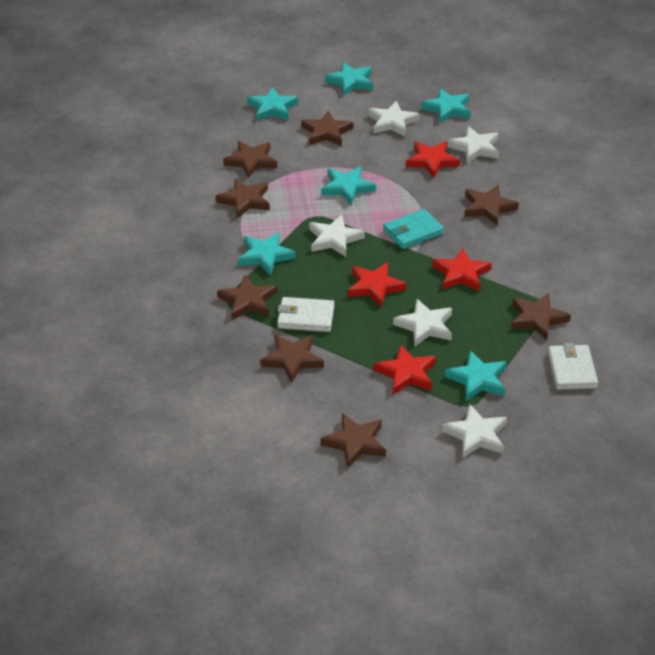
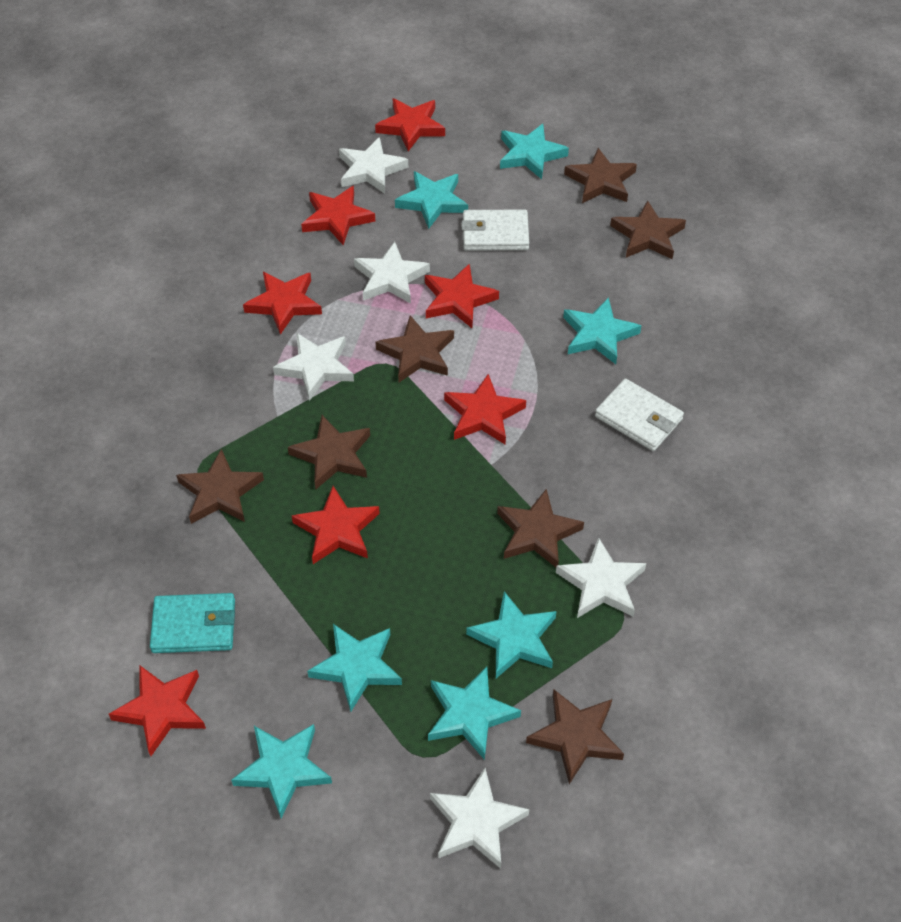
brown star: [216,178,270,219] [217,275,277,320] [223,141,277,178] [261,335,324,383] [301,111,353,146] [320,413,386,468] [464,185,519,225] [511,293,571,340] = 8 -> [176,449,264,524] [288,415,370,489] [375,315,454,382] [497,489,584,567] [526,689,624,784] [564,148,637,203] [610,200,686,259] = 7
red star: [348,262,407,307] [374,345,436,395] [406,141,460,178] [432,248,492,292] = 4 -> [109,665,206,756] [243,272,322,335] [292,486,380,564] [301,186,375,245] [375,98,445,151] [425,264,499,328] [444,374,526,445] = 7
turquoise star: [238,232,296,275] [247,87,298,121] [321,166,376,205] [325,62,373,96] [421,88,471,123] [445,350,507,401] = 6 -> [231,724,332,818] [307,624,402,712] [395,171,468,229] [428,667,521,760] [466,591,557,678] [500,124,569,179] [563,297,641,364] = 7

